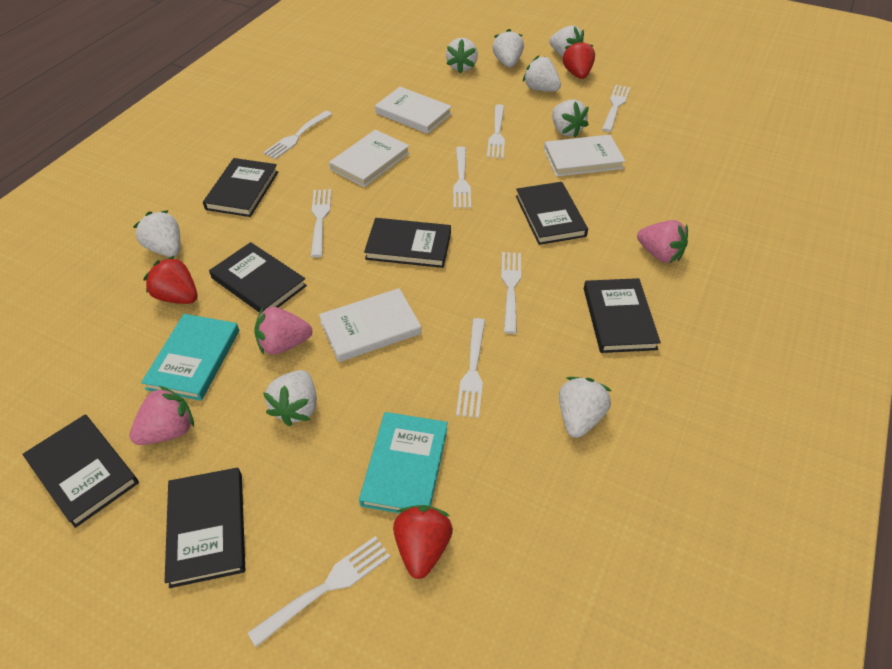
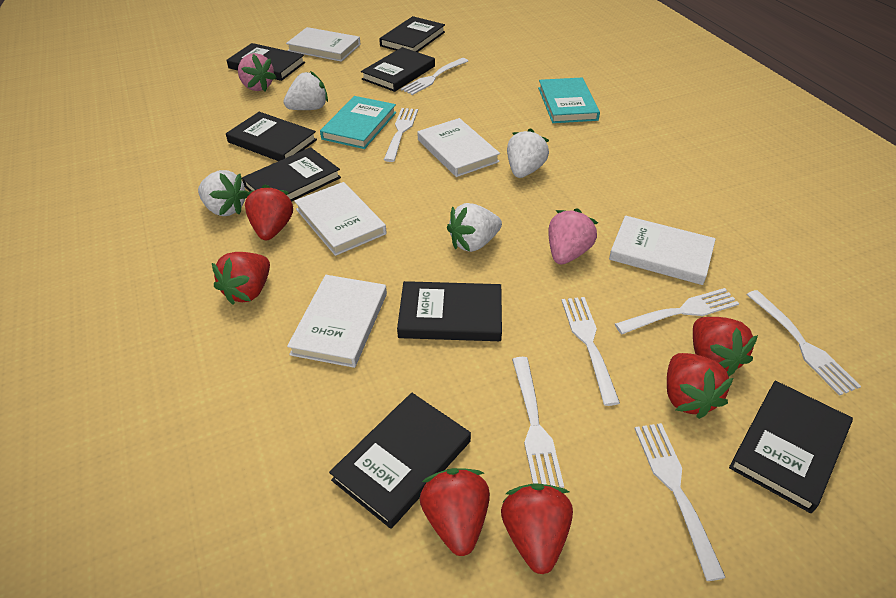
black book: [22,415,139,528] [165,468,245,588] [203,158,278,217] [209,242,307,313] [364,218,451,268] [516,182,588,245] [584,278,661,353] = 7 -> [226,112,317,161] [227,43,305,81] [242,147,341,202] [329,393,471,529] [361,47,435,92] [379,16,445,52] [397,281,502,341] [729,381,853,513] = 8
pink strawberry: [130,386,194,445] [254,307,313,355] [637,220,688,263] = 3 -> [238,53,277,91] [548,208,598,264] = 2
red strawberry: [143,256,197,304] [393,505,453,579] [562,40,595,79] = 3 -> [212,252,270,305] [245,184,293,240] [420,468,490,556] [501,483,573,574] [667,353,733,419] [693,317,758,376] = 6
white book: [319,288,421,362] [329,130,410,187] [375,87,452,134] [544,135,625,177] = 4 -> [286,27,361,62] [287,275,387,368] [294,182,387,256] [417,118,500,177] [609,216,716,285] = 5
white fork: [248,536,391,647] [263,111,332,159] [311,189,331,257] [453,147,471,208] [456,318,485,418] [487,104,505,159] [501,252,521,334] [602,85,630,132] = 8 -> [384,108,418,162] [401,58,468,95] [512,357,564,488] [561,297,620,406] [615,288,739,334] [634,423,726,581] [746,290,861,396] = 7
white strawberry: [133,210,180,257] [263,370,317,426] [446,38,478,73] [492,29,524,67] [523,56,561,92] [549,25,584,57] [552,99,589,138] [559,377,612,438] = 8 -> [198,170,248,216] [283,71,328,110] [447,203,502,252] [507,128,549,178] = 4

